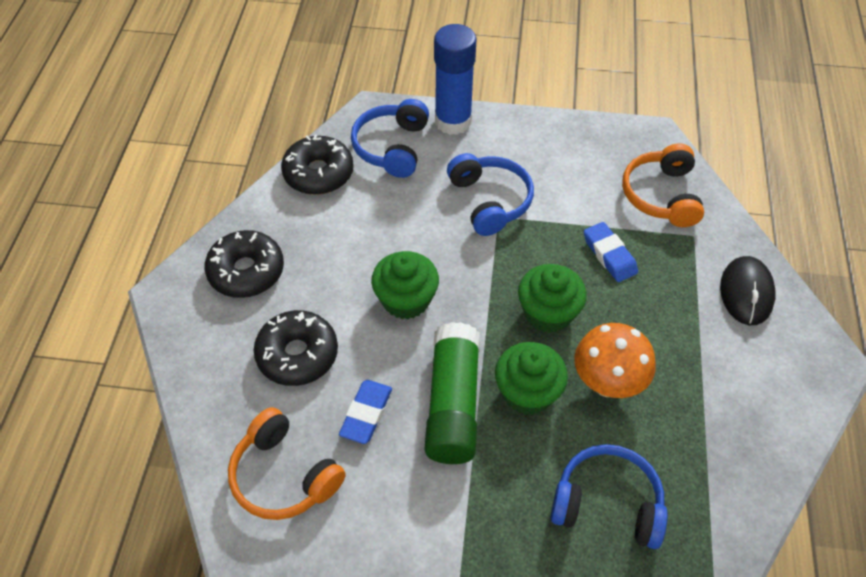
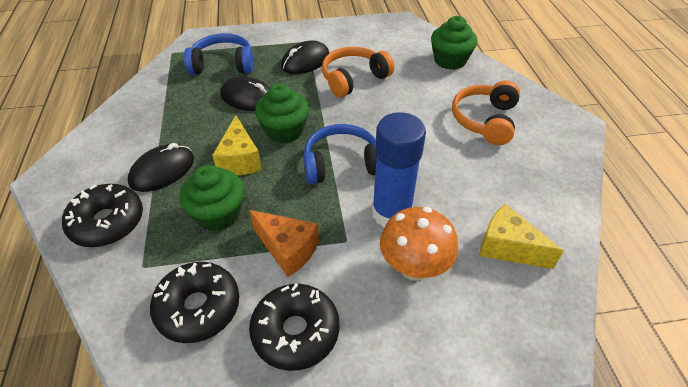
black mouse: [720,256,776,325] = 1 -> [128,143,194,192] [220,76,270,111] [281,41,329,74] = 3
blue eraser: [339,380,392,444] [584,222,638,282] = 2 -> none = 0
blue headphones: [351,99,429,178] [447,153,534,236] [551,444,668,549] = 3 -> [184,33,253,74] [303,124,377,184] = 2
green glue stick: [425,322,480,464] = 1 -> none = 0
orange cheese: none = 0 -> [249,210,319,277] = 1
yellow cheese: none = 0 -> [212,115,262,175] [479,204,564,269] = 2

